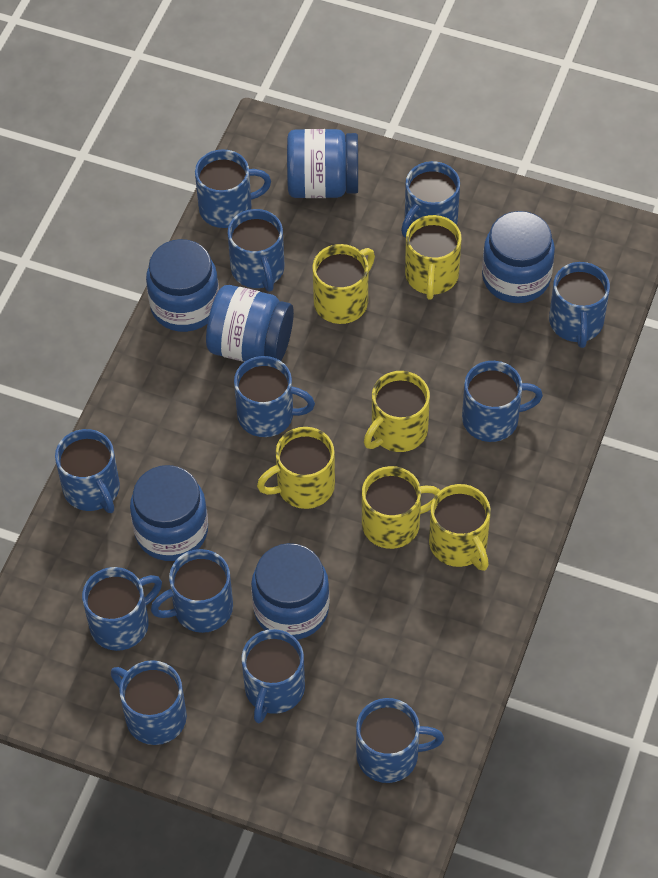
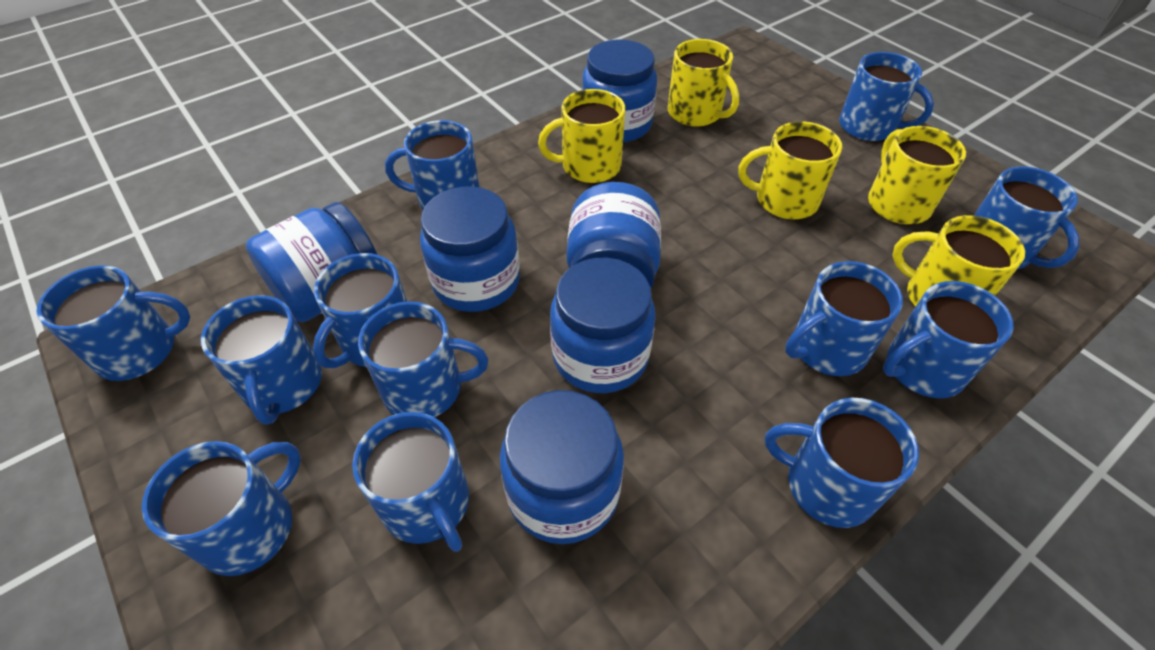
yellow mug: [257,427,335,509] [312,244,375,324] [362,466,440,549] [364,371,430,452] [405,215,462,299] [429,484,491,571] = 6 -> [538,89,625,183] [668,39,739,127] [738,121,842,219] [868,126,966,224] [892,215,1025,307] = 5

